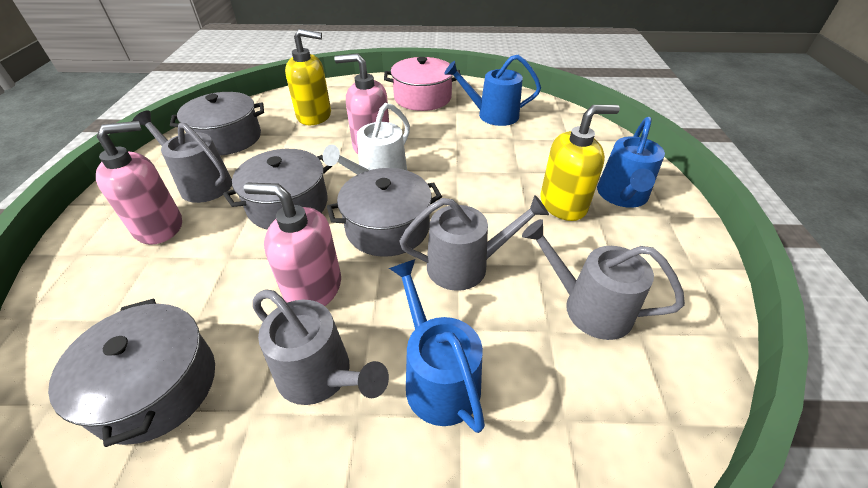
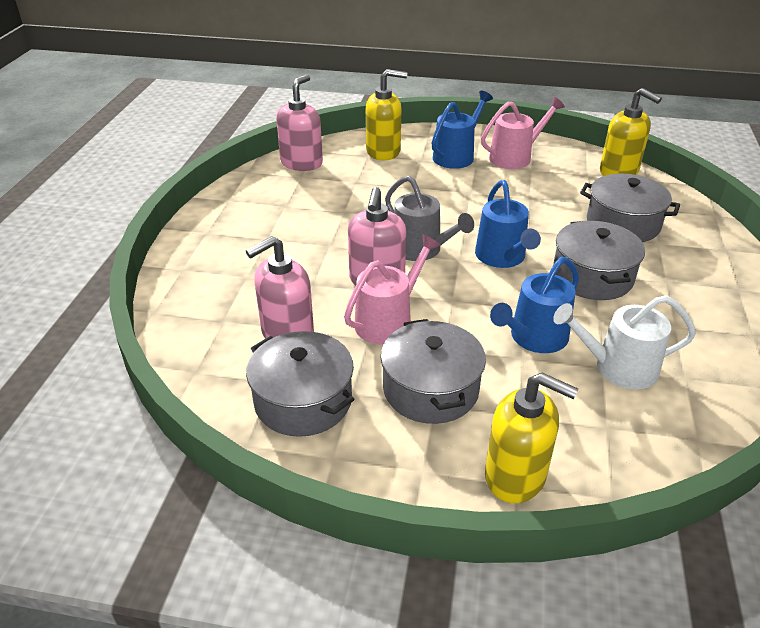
grey watering can: [133,111,232,203] [252,289,389,405] [399,195,549,291] [522,219,685,340] = 4 -> [385,176,474,261] = 1
pink pot: [384,57,460,111] = 1 -> none = 0
pink watering can: none = 0 -> [344,234,441,345] [481,97,565,169] = 2
yellow soap dispenser: [285,29,331,125] [541,105,620,221] = 2 -> [366,69,407,160] [485,373,578,503] [600,88,662,176] = 3

